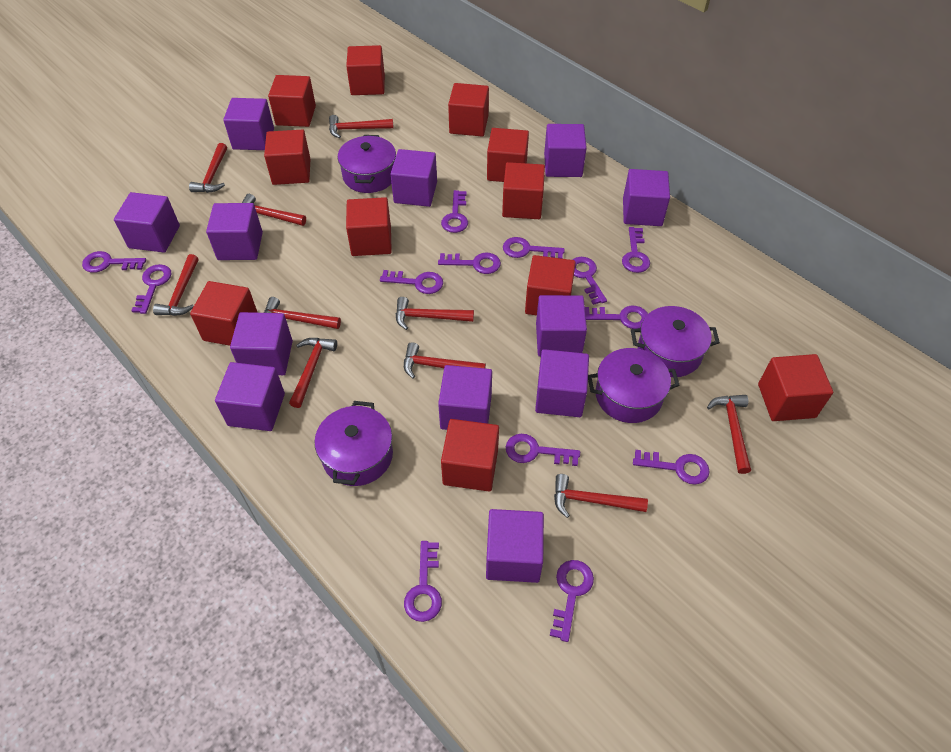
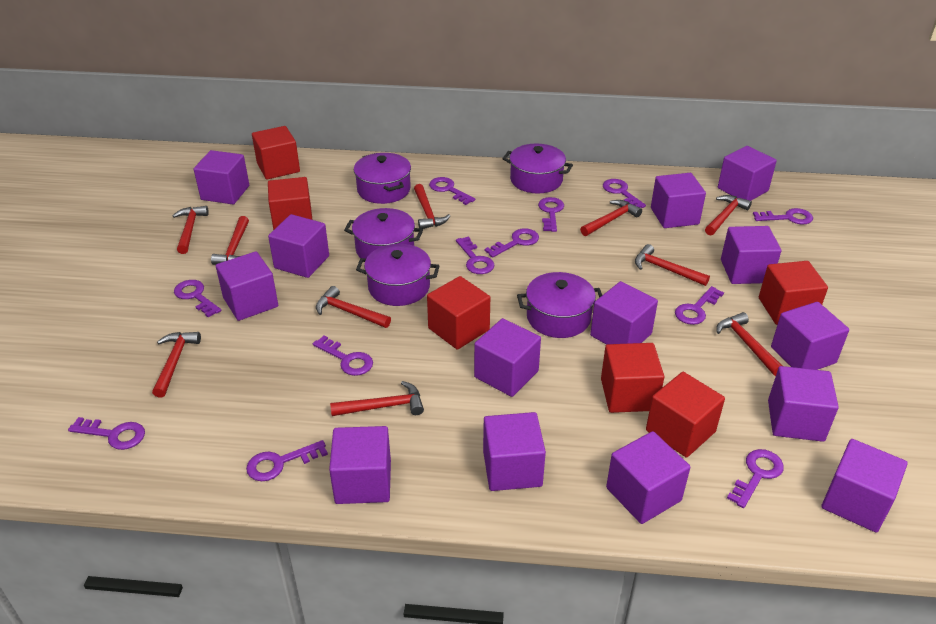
purple cube: [114,192,180,252] [206,203,263,260] [215,362,285,431] [223,98,274,150] [230,312,293,375] [390,149,437,207] [438,365,492,430] [486,509,544,583] [535,349,589,417] [536,295,587,357] [544,124,587,177] [623,169,670,226] = 12 -> [194,150,249,204] [216,251,278,321] [268,214,329,278] [329,426,391,504] [474,318,541,397] [483,412,546,491] [590,281,658,345] [606,431,690,524] [651,173,706,228] [718,146,777,201] [721,226,781,284] [768,366,839,442] [771,302,849,370] [821,439,908,533] = 14
purple key: [82,251,146,273] [131,264,172,314] [380,270,443,294] [404,541,442,622] [438,253,501,274] [441,190,468,233] [503,237,565,259] [506,434,580,466] [550,560,594,642] [572,257,607,305] [585,306,648,329] [622,227,650,273] [633,450,710,484] = 13 -> [68,417,145,450] [174,280,222,317] [246,440,328,481] [313,335,373,376] [429,177,475,205] [456,237,495,274] [484,228,539,257] [538,197,564,232] [603,179,646,208] [675,286,724,325] [727,449,784,508] [753,208,813,224] = 12
purple pot: [315,401,393,486] [337,135,396,193] [588,348,680,423] [631,306,720,377] = 4 -> [344,208,423,259] [354,153,411,204] [356,244,440,306] [503,144,573,193] [517,272,602,338] = 5
red cube: [190,281,258,346] [264,130,310,185] [268,75,316,127] [346,45,385,95] [346,197,392,256] [441,419,499,491] [448,83,489,137] [487,128,529,182] [502,162,545,219] [525,255,576,315] [758,354,833,421] = 11 -> [252,126,300,179] [268,177,312,230] [427,276,490,350] [601,343,664,413] [646,372,725,458] [759,261,828,325] = 6

